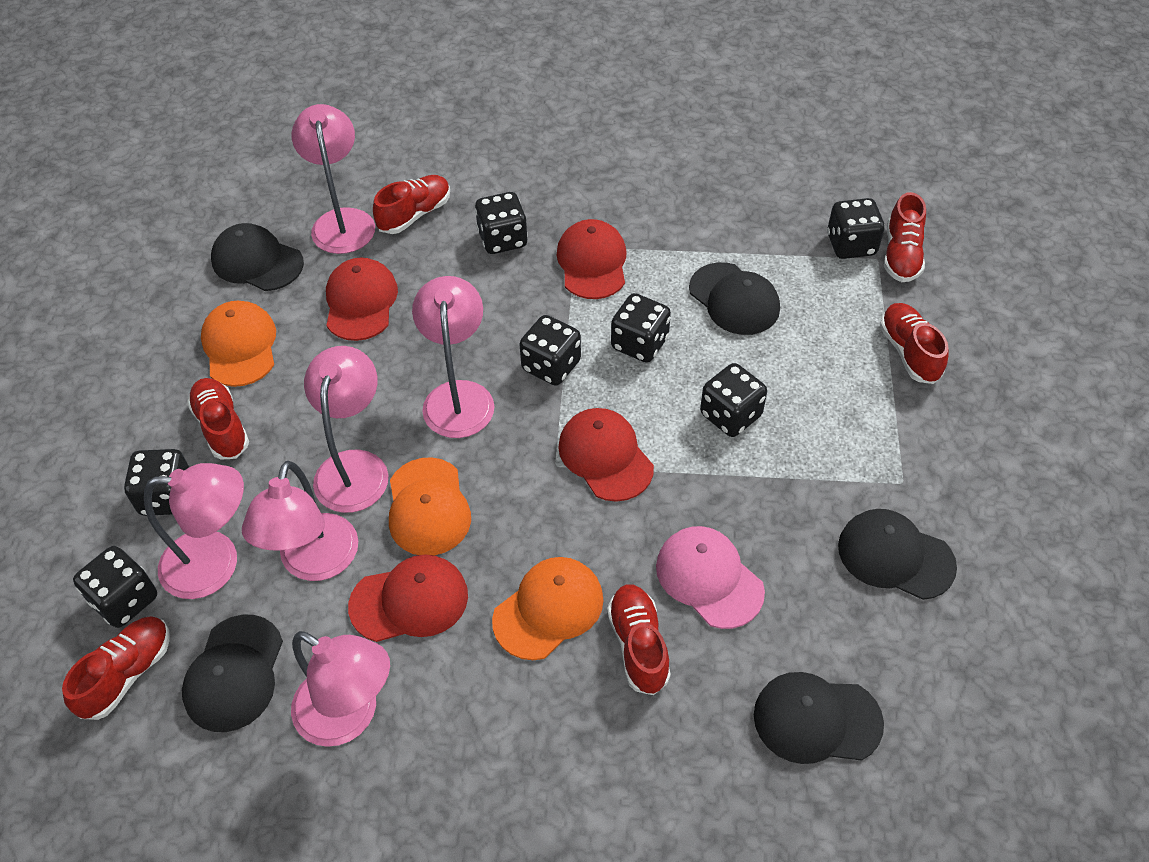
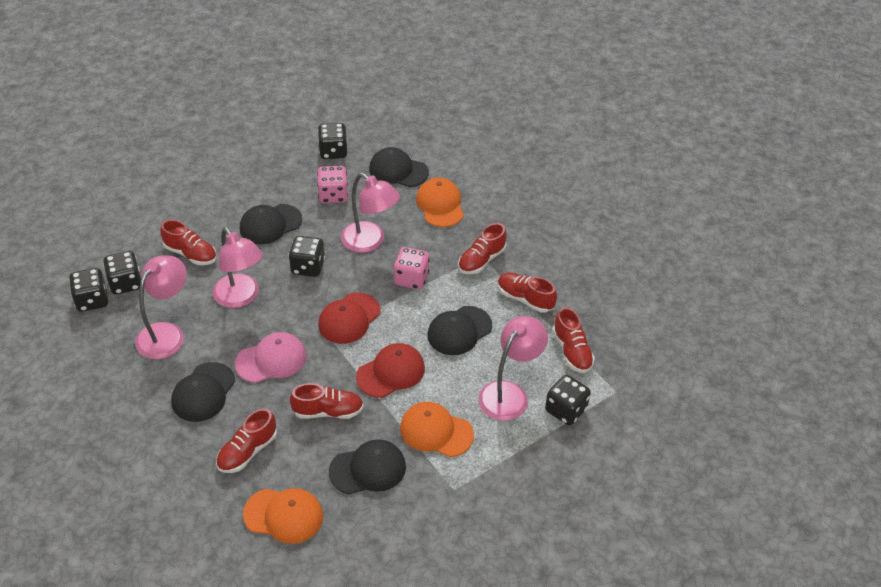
black dice: [73,546,157,628] [124,449,189,516] [475,192,528,254] [520,315,581,386] [611,293,671,363] [700,363,767,437] [827,198,885,259] = 7 -> [69,268,108,312] [103,251,141,295] [289,236,325,277] [318,123,347,159] [545,375,591,425] = 5
pink dice: none = 0 -> [317,166,348,203] [393,247,430,290] = 2
pink lamp: [144,463,244,599] [242,461,358,581] [291,104,375,254] [291,631,390,747] [304,346,388,513] [412,276,494,438] = 6 -> [135,255,187,359] [213,227,263,308] [341,173,400,253] [478,316,548,421] = 4
red cap: [326,258,398,341] [348,554,468,642] [557,219,626,299] [558,408,654,502] = 4 -> [318,292,380,344] [356,343,425,398] = 2

